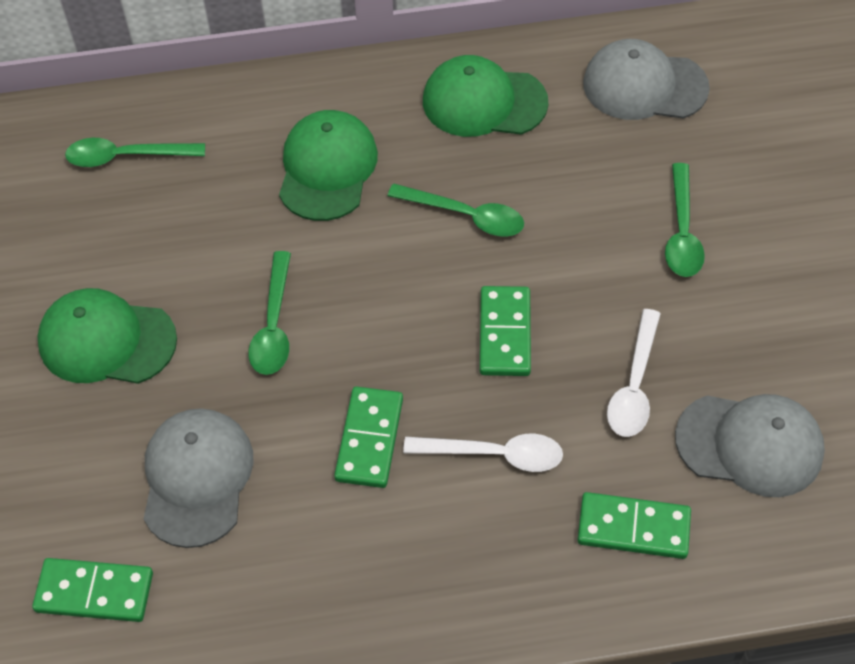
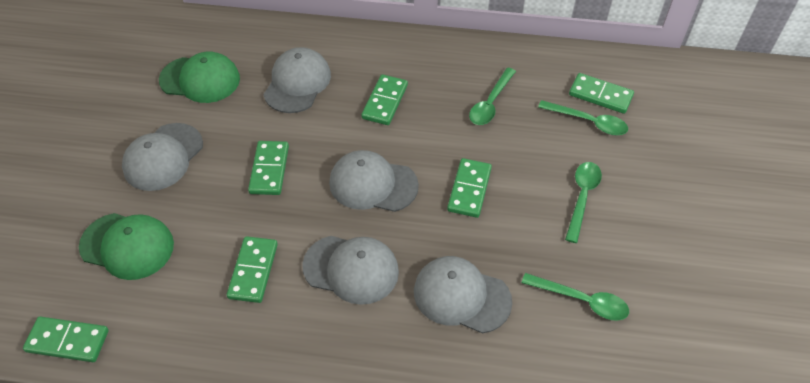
green cap: [37,288,177,384] [279,110,378,221] [423,55,549,137] = 3 -> [79,213,174,280] [159,52,240,103] = 2
green domino: [32,558,153,622] [334,386,403,488] [480,286,531,376] [578,492,691,559] = 4 -> [23,317,109,362] [227,236,278,303] [248,141,289,195] [361,74,408,125] [447,158,492,218] [569,73,634,114] = 6
grey cap: [144,408,254,548] [583,39,710,120] [675,394,825,497] = 3 -> [122,123,203,191] [264,47,331,113] [302,236,399,305] [329,150,419,212] [414,256,512,333] = 5
white spoon: [403,434,563,472] [607,309,661,437] = 2 -> none = 0

